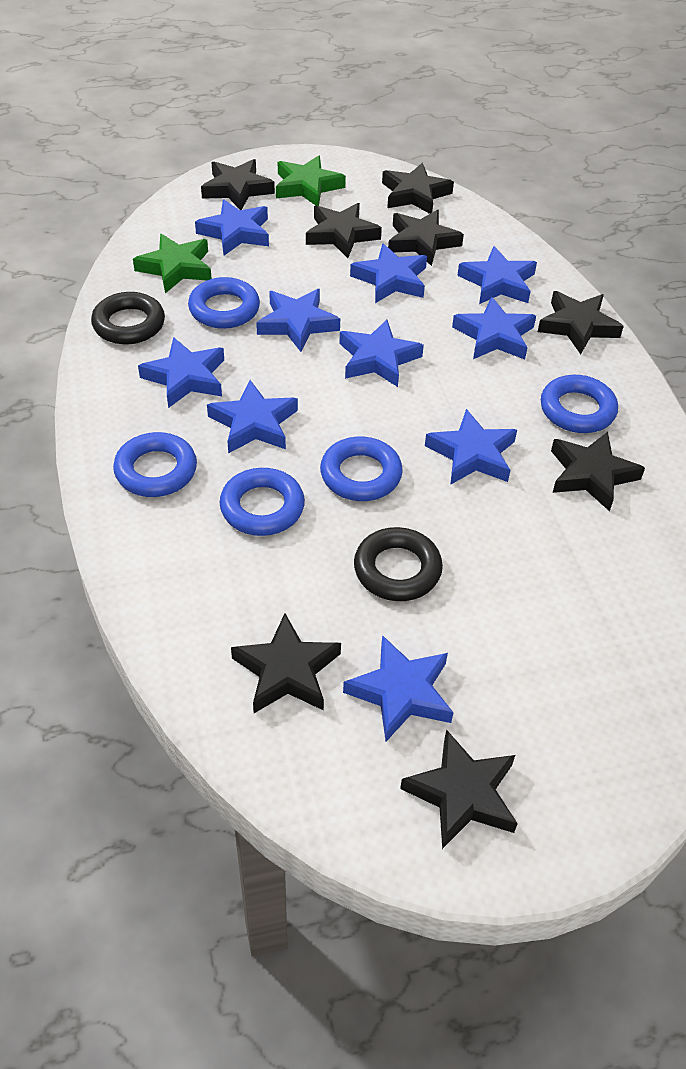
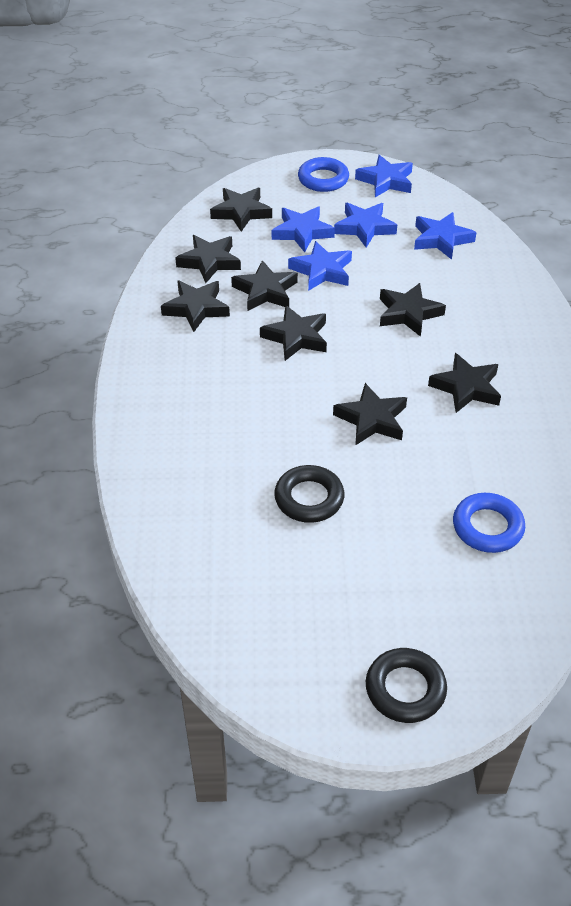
blue ring: [113,432,197,497] [188,277,260,329] [220,468,305,536] [320,437,403,501] [541,375,618,433] = 5 -> [298,157,349,192] [453,493,525,553] = 2
blue star: [138,337,224,408] [195,199,269,255] [207,380,298,453] [256,289,340,352] [339,319,424,387] [343,635,454,742] [350,243,427,303] [425,409,517,485] [452,297,536,359] [457,246,537,304] = 10 -> [272,206,335,253] [288,241,352,291] [334,203,397,248] [355,155,413,197] [414,212,477,260] = 5
green star: [133,234,212,293] [276,155,346,206] = 2 -> none = 0

